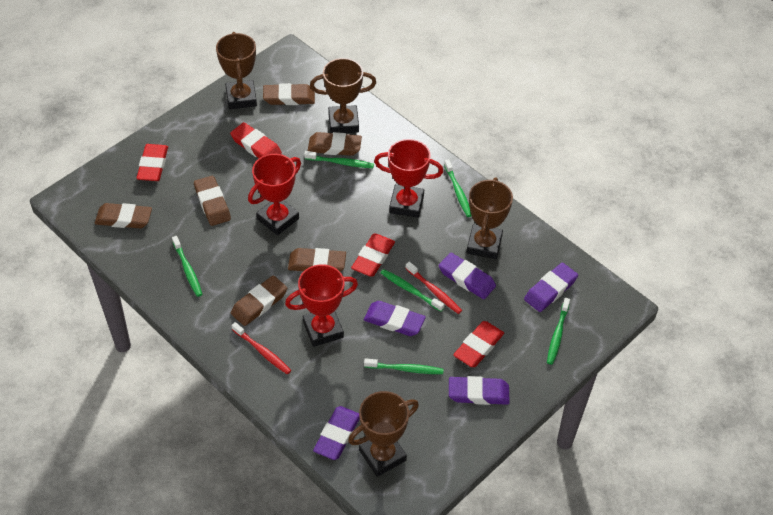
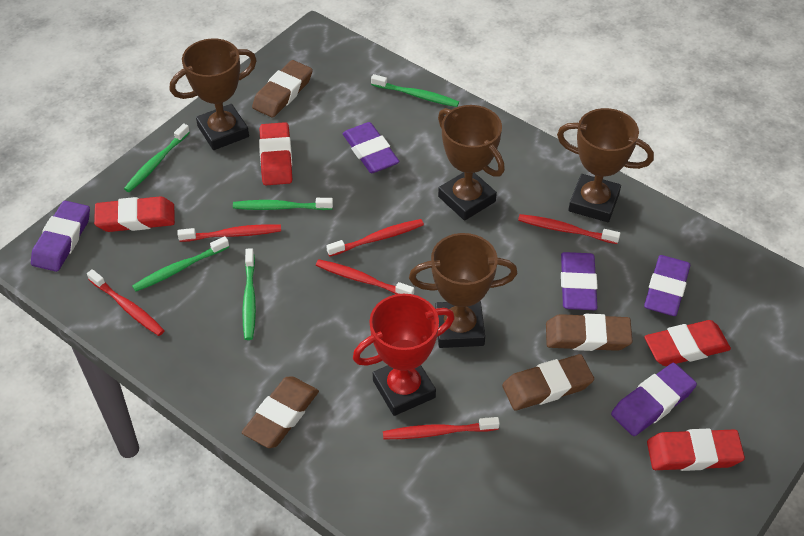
brown eraser: [95,203,152,229] [194,176,231,226] [231,275,287,326] [263,83,315,105] [288,248,346,271] [308,132,362,156] = 6 -> [242,376,319,448] [252,60,313,118] [502,354,594,410] [546,314,632,351] = 4
green toothbrush: [172,236,202,297] [304,151,374,168] [364,358,444,374] [381,269,444,312] [444,159,472,217] [547,298,570,365] = 6 -> [124,123,190,192] [132,236,229,292] [233,198,333,210] [242,248,256,340] [371,74,459,107] = 5
red toothbrush: [232,322,291,374] [405,262,462,314] = 2 -> [87,269,165,336] [177,224,281,242] [316,259,414,295] [326,219,424,256] [383,417,500,439] [518,214,620,244] = 6
red trophy: [248,154,301,235] [285,264,358,347] [374,139,443,218] = 3 -> [353,294,455,416] = 1

